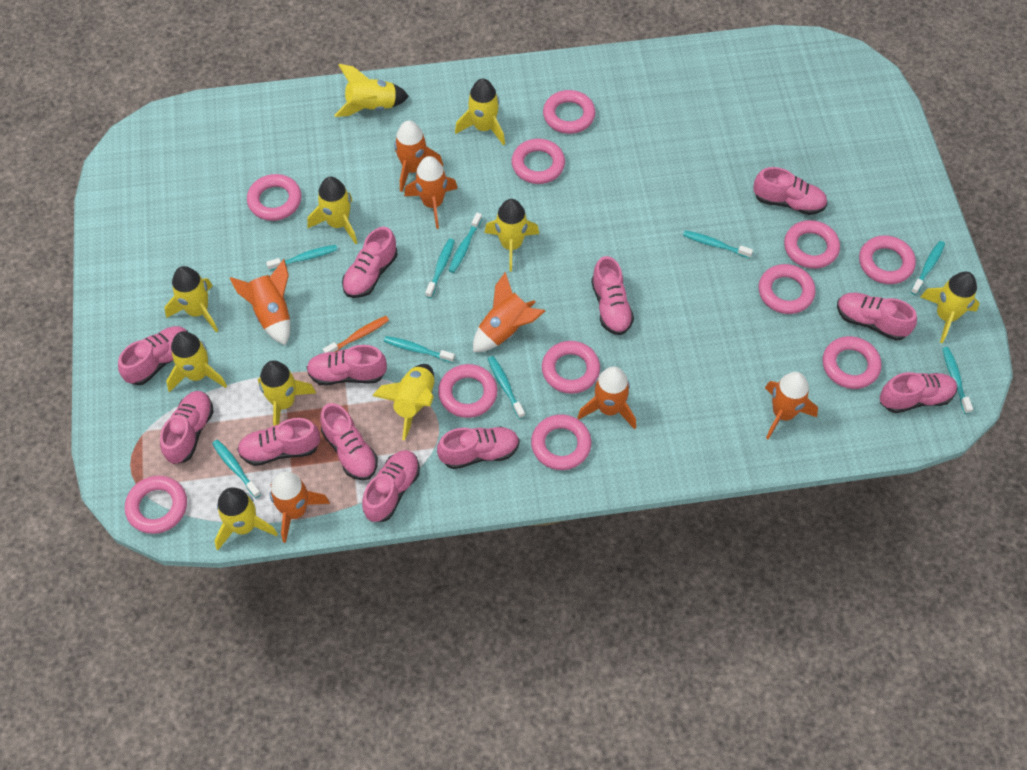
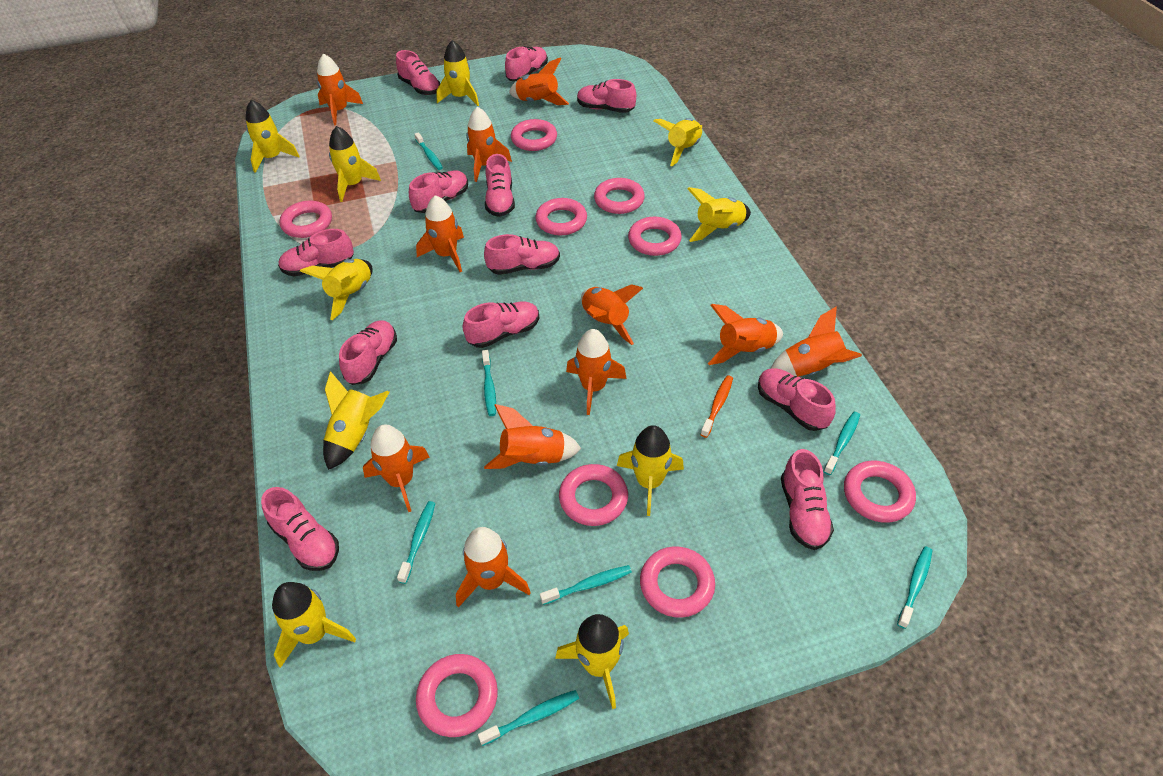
orange rocket: [230,259,290,345] [270,472,330,543] [394,120,443,192] [404,156,458,229] [473,272,545,352] [577,367,636,430] [765,372,818,439] = 7 -> [317,54,363,125] [363,424,430,512] [416,195,464,272] [456,527,531,608] [466,107,512,182] [484,404,581,469] [509,58,569,105] [566,329,627,415] [581,284,643,345] [708,304,783,365] [771,306,862,377] = 11
pink ring: [125,476,187,534] [247,174,301,221] [438,364,497,418] [512,139,565,184] [531,414,591,470] [542,341,600,394] [543,90,596,134] [759,264,816,314] [784,220,840,269] [823,336,882,389] [859,235,916,284] = 11 -> [280,201,332,238] [416,654,498,737] [511,119,557,151] [536,198,587,235] [559,464,628,526] [594,178,645,214] [628,217,682,256] [640,546,715,618] [844,461,916,523] = 9
turquoise toothbrush: [212,440,261,498] [266,245,337,271] [384,336,455,363] [425,239,454,298] [448,213,482,273] [488,356,525,419] [683,230,753,258] [910,241,945,295] [942,347,973,414] = 9 -> [397,501,435,584] [414,132,443,170] [478,690,579,746] [482,350,496,416] [540,565,632,605] [823,412,860,475] [897,546,933,629] = 7

